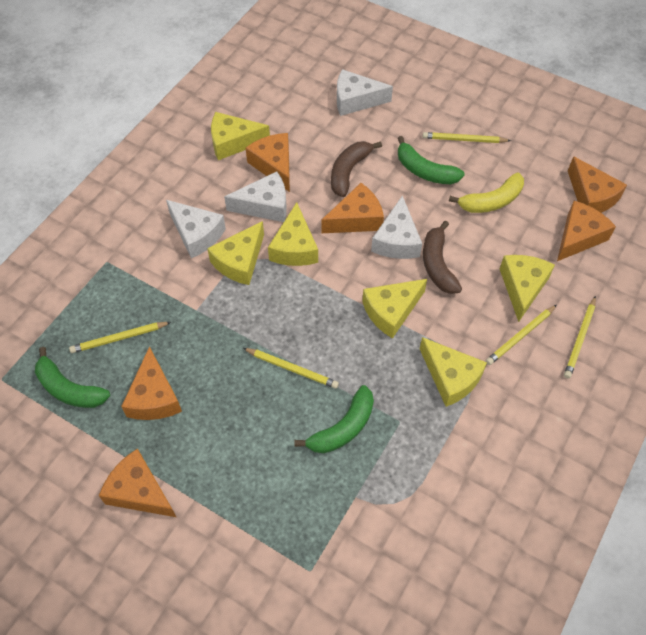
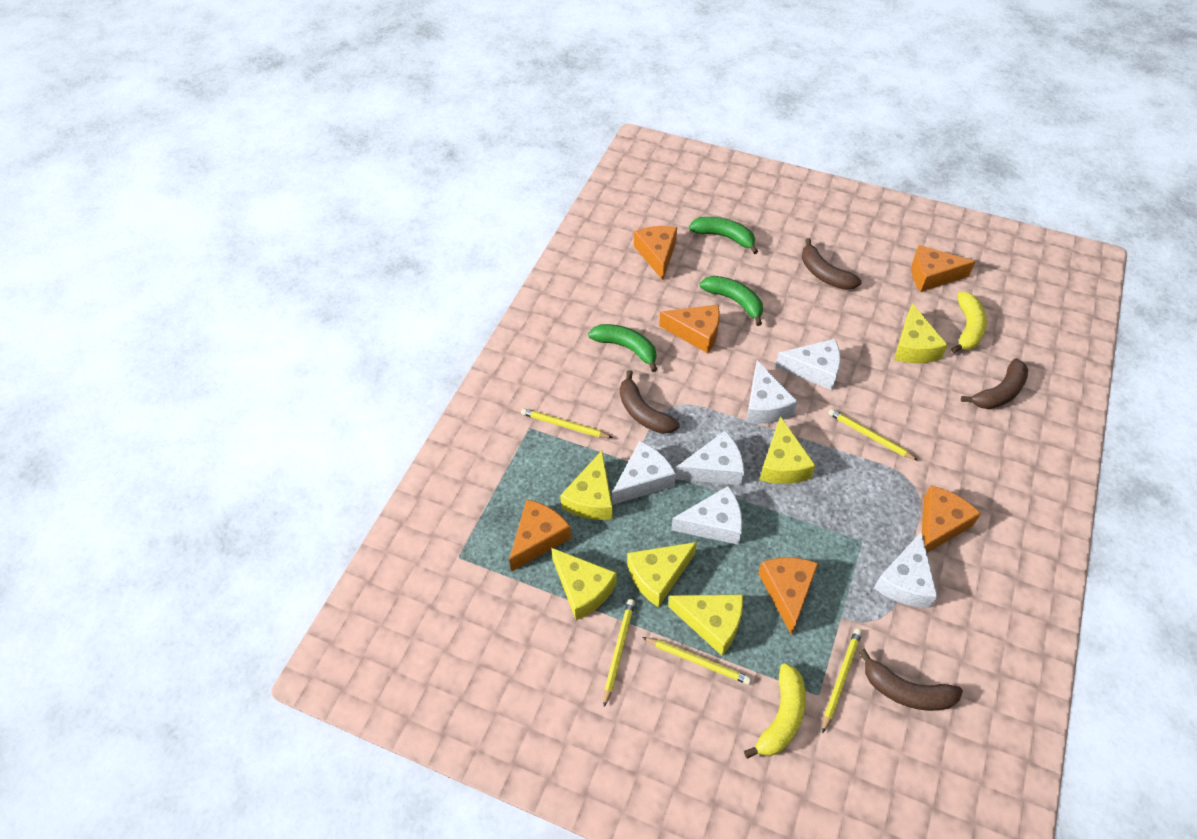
brown banana: [331,141,382,197] [423,221,462,294] = 2 -> [620,370,680,434] [802,238,862,290] [859,649,963,711] [961,358,1028,409] = 4
white cheese: [166,200,226,258] [224,172,287,222] [337,69,393,116] [371,195,422,259] = 4 -> [612,441,676,505] [671,486,742,545] [676,431,744,485] [746,360,798,424] [775,339,841,390] [874,531,937,608] = 6
yellow banana: [449,173,524,213] = 1 -> [744,663,806,759] [951,292,987,353] = 2

